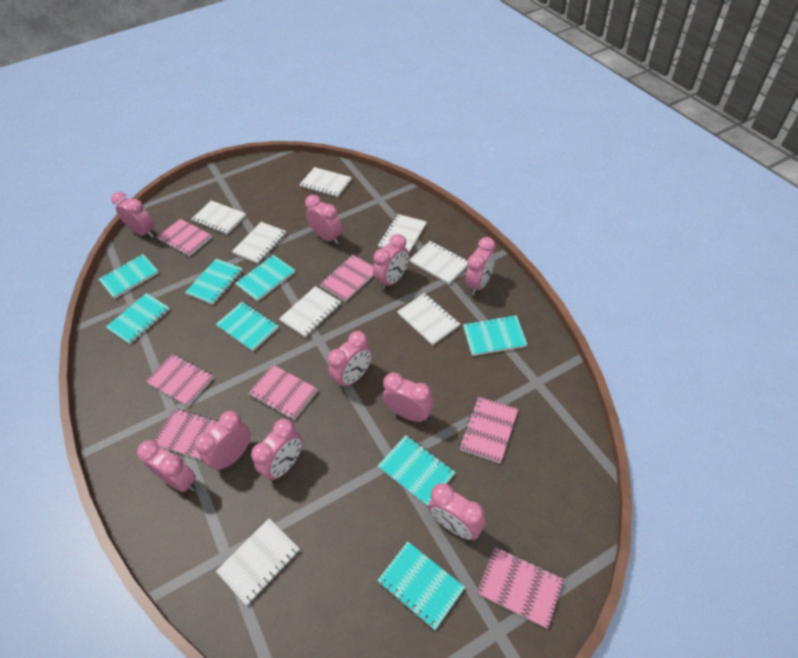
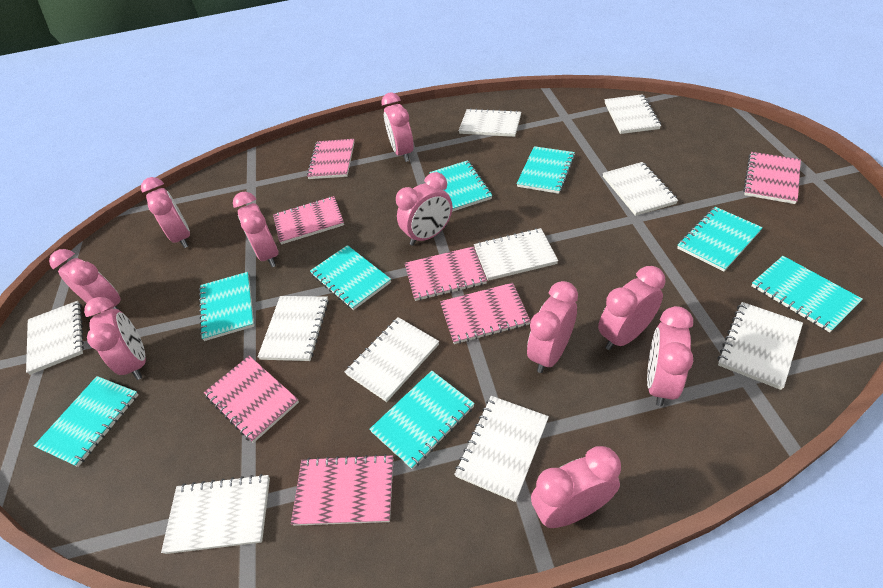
white notebook: [191,201,246,235] [216,518,300,605] [232,222,287,264] [279,286,341,338] [299,167,352,198] [378,214,427,253] [397,293,460,346] [409,241,468,284] = 8 -> [26,301,84,375] [161,474,270,554] [258,296,329,361] [344,317,439,402] [454,396,549,502] [459,108,521,137] [474,228,558,281] [603,162,678,216] [605,94,661,134] [717,302,803,390] = 10

